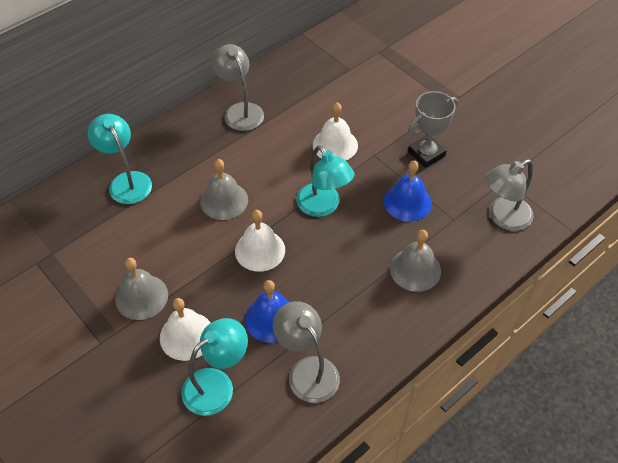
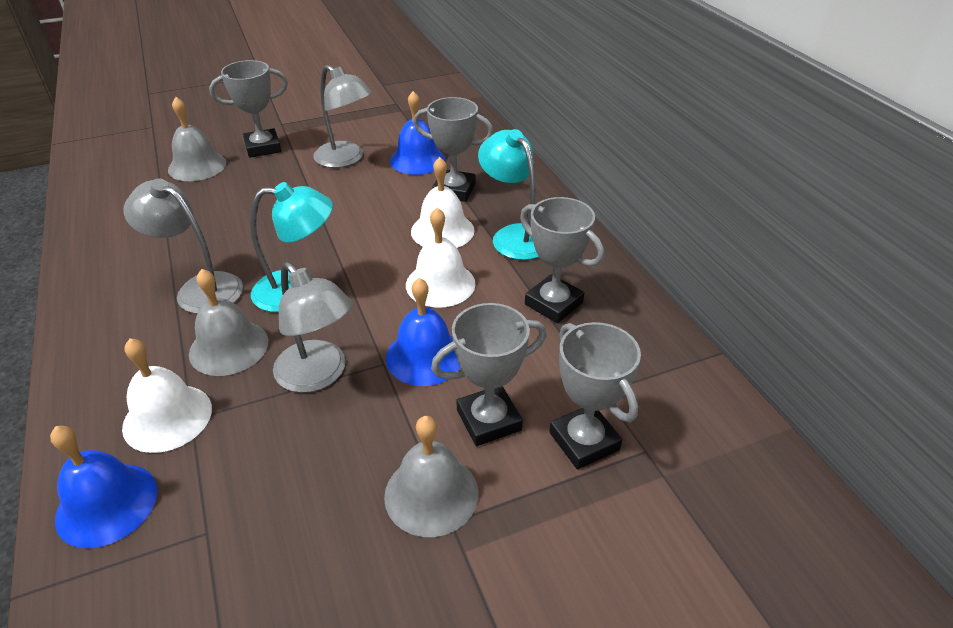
blue bell: [245,280,290,343] [384,160,432,222] = 2 -> [50,426,157,548] [386,278,460,386] [390,91,445,175] = 3
grey trophy: [408,91,458,168] = 1 -> [209,60,288,158] [413,97,494,202] [431,303,547,446] [520,197,604,323] [549,322,641,469] = 5
turquoise lamp: [88,114,152,204] [181,318,248,416] [296,145,354,217] = 3 -> [250,182,333,312] [478,129,539,260] = 2

